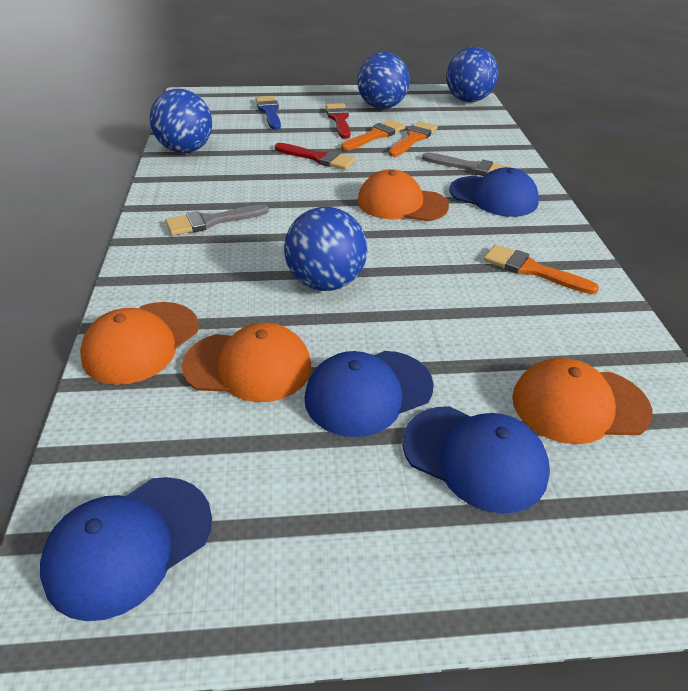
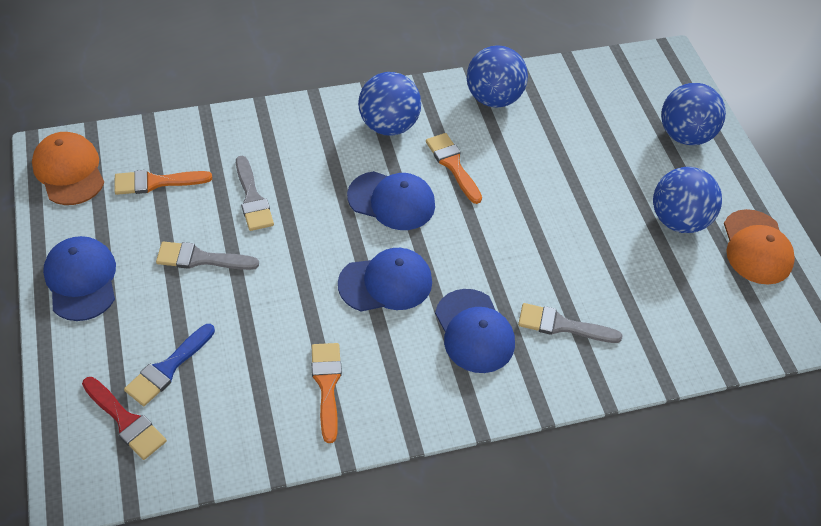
grey brush: [165,204,269,236] [422,152,511,176] = 2 -> [156,241,259,270] [236,156,274,231] [518,303,623,343] = 3
orange cap: [80,302,199,385] [181,323,311,402] [357,169,449,221] [512,358,653,444] = 4 -> [32,132,104,205] [724,209,795,285] = 2
red brush: [274,143,356,170] [326,103,350,139] = 2 -> [82,377,167,460] = 1

